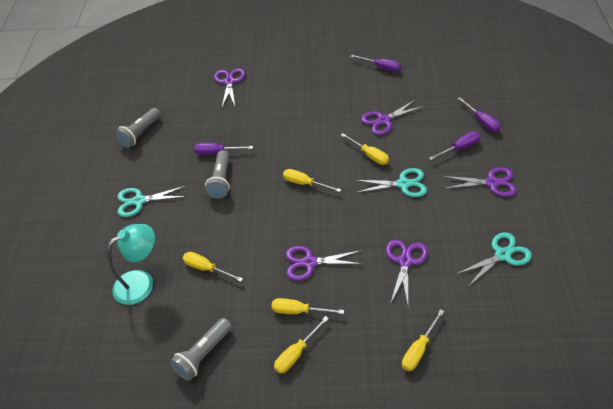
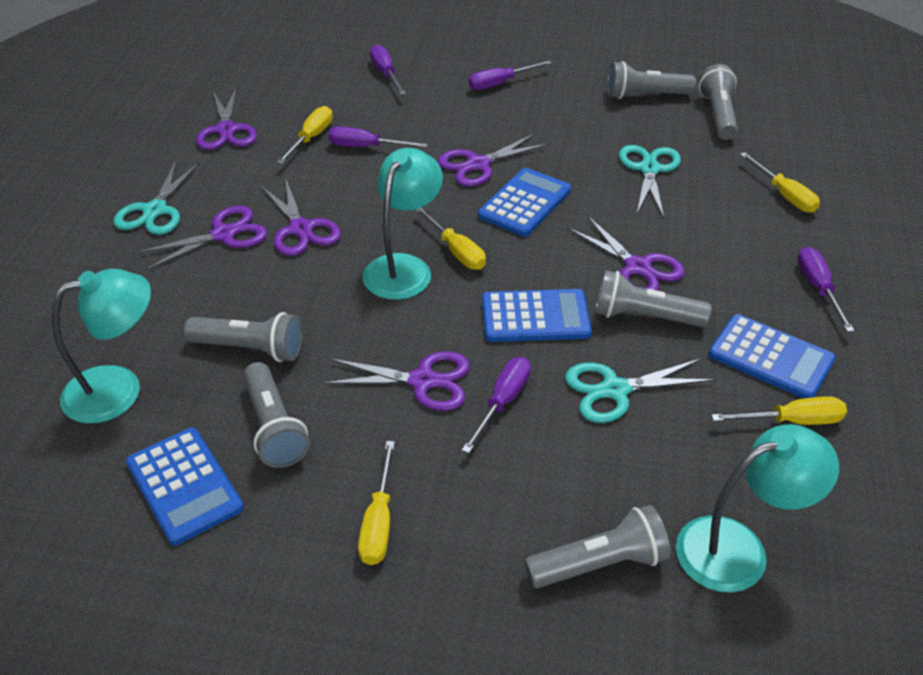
blue calculator: none = 0 -> [126,427,244,545] [478,168,571,237] [482,289,592,342] [708,314,836,399] = 4
grey flashlight: [115,108,161,148] [170,318,232,381] [205,150,230,199] = 3 -> [184,312,303,362] [243,362,310,468] [524,505,671,588] [595,270,712,327] [607,61,696,99] [699,64,738,140] = 6
purple scissors: [214,68,245,107] [286,246,362,281] [361,99,424,135] [386,240,428,304] [442,167,517,197] = 5 -> [135,206,267,271] [196,88,257,150] [261,177,341,256] [322,351,470,411] [438,133,550,187] [567,216,685,291] = 6
purple screwdriver: [194,143,253,155] [351,55,401,72] [429,131,480,160] [457,97,500,132] = 4 -> [328,126,428,148] [370,44,406,95] [462,357,531,453] [469,61,552,90] [797,247,855,332] = 5
turquoise lamp: [107,224,155,305] = 1 -> [52,269,151,424] [363,148,443,300] [676,424,839,593] = 3
yellow screwdriver: [183,252,243,282] [272,298,344,314] [274,316,329,374] [283,169,341,192] [341,133,389,165] [402,309,444,371] = 6 -> [277,106,333,164] [358,441,395,565] [415,207,486,270] [711,397,847,425] [740,152,820,213] = 5

